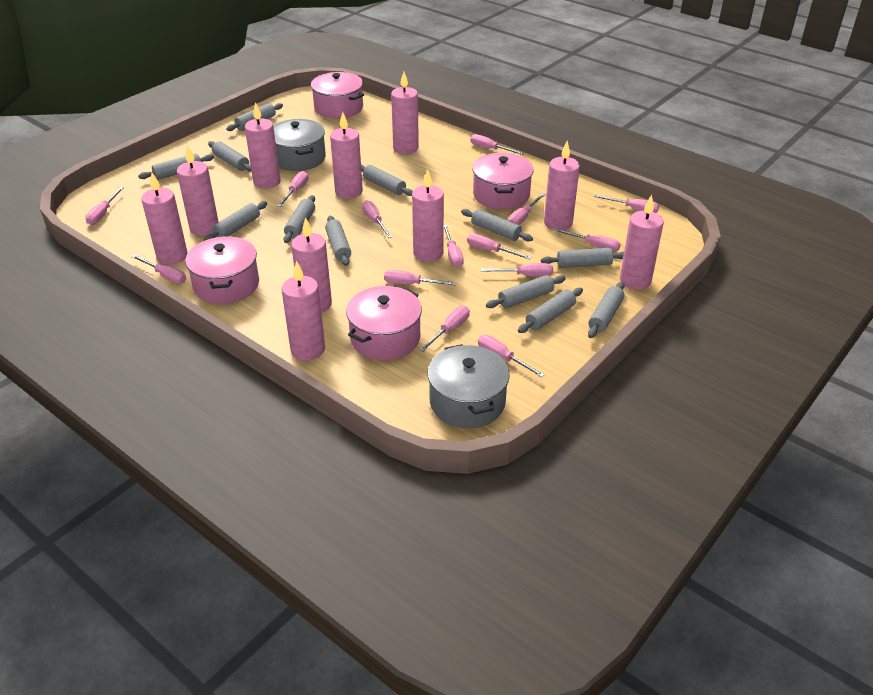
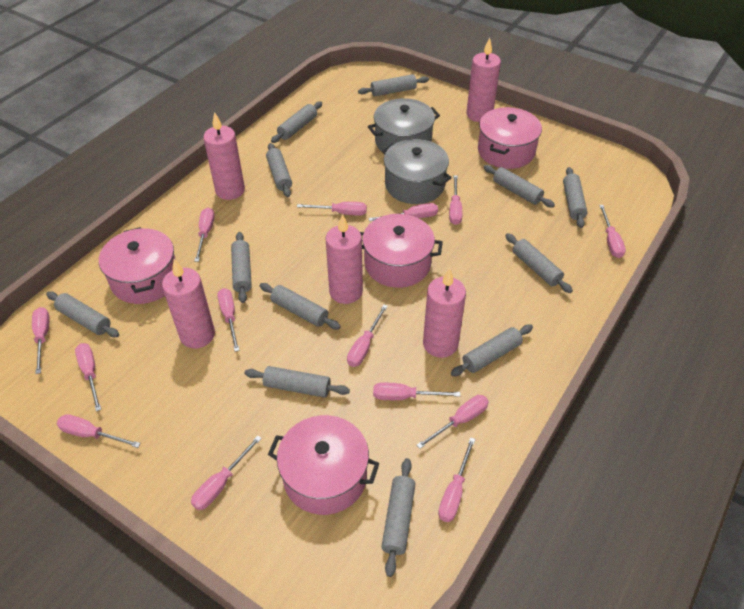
pink candle: [141,172,188,265] [177,145,219,235] [245,102,281,189] [281,261,325,361] [291,217,332,313] [330,112,363,199] [391,72,419,154] [412,169,444,262] [544,141,580,230] [620,195,664,290] = 10 -> [162,259,215,348] [203,112,245,200] [325,214,363,304] [423,268,466,358] [466,38,501,122] = 5

